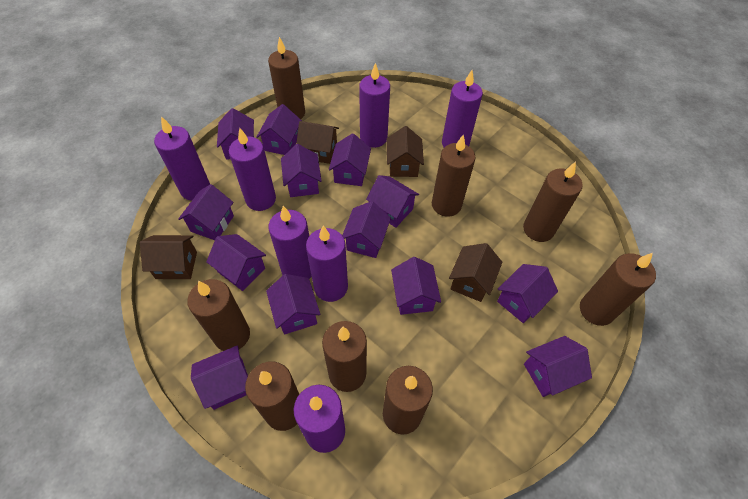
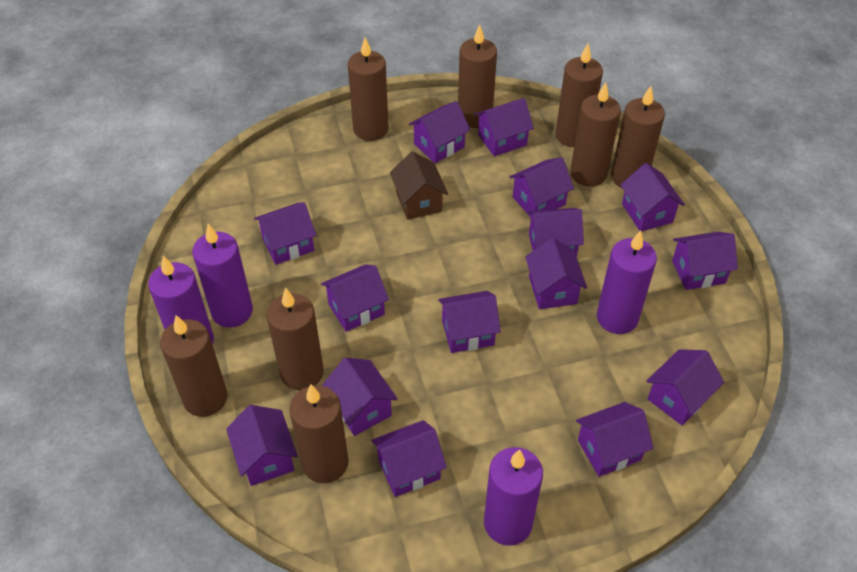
brown house: [140,235,197,279] [296,121,339,164] [387,126,424,177] [449,243,502,302] = 4 -> [390,151,448,220] = 1
purple candle: [154,116,210,201] [229,128,276,211] [268,206,312,279] [294,385,345,453] [306,226,348,302] [359,63,390,148] [442,70,483,147] = 7 -> [148,256,214,345] [192,224,253,328] [484,447,543,546] [597,230,657,334] = 4
purple house: [178,184,234,240] [191,345,248,410] [206,234,266,291] [217,108,254,160] [257,104,302,155] [266,274,321,335] [281,144,322,197] [329,133,371,186] [342,201,391,258] [366,175,419,228] [391,257,441,315] [497,264,558,323] [524,336,592,397] = 13 -> [226,405,298,486] [254,202,316,265] [321,264,389,332] [322,357,398,436] [372,420,447,497] [409,101,470,163] [438,291,501,353] [475,98,534,156] [510,157,574,217] [525,238,587,309] [527,208,584,257] [576,402,654,477] [621,163,685,232] [647,349,724,426] [672,232,738,290] = 15

